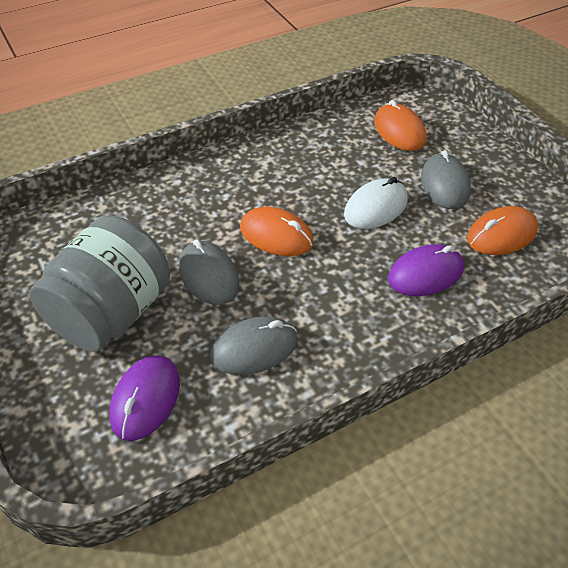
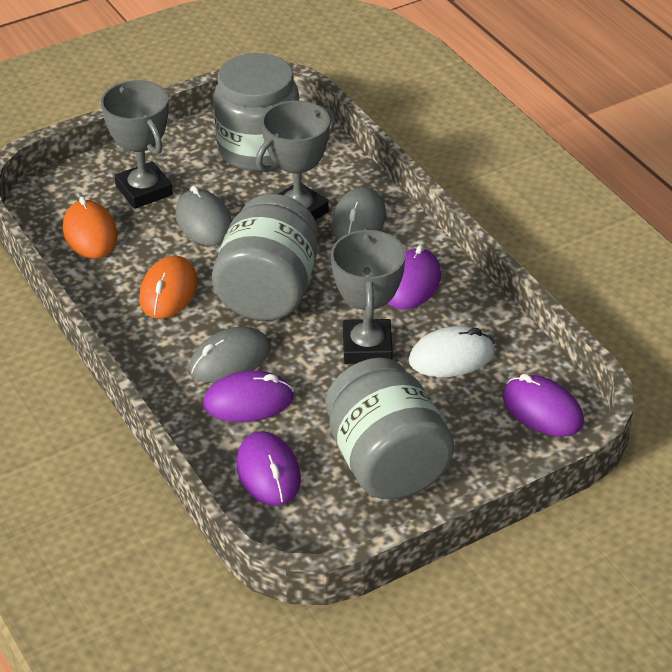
grey jar: [29,215,170,352] = 1 -> [212,194,318,321] [214,53,299,171] [325,358,454,499] = 3
grey trophy: none = 0 -> [101,80,173,209] [256,100,336,220] [331,228,406,364] = 3
orange mouse: [240,207,314,256] [374,100,426,151] [467,206,538,255] = 3 -> [63,196,117,259] [139,256,198,319] = 2
purple mouse: [109,355,180,441] [388,244,464,296] = 2 -> [203,370,294,422] [236,431,301,506] [388,245,441,310] [503,374,584,437] = 4

